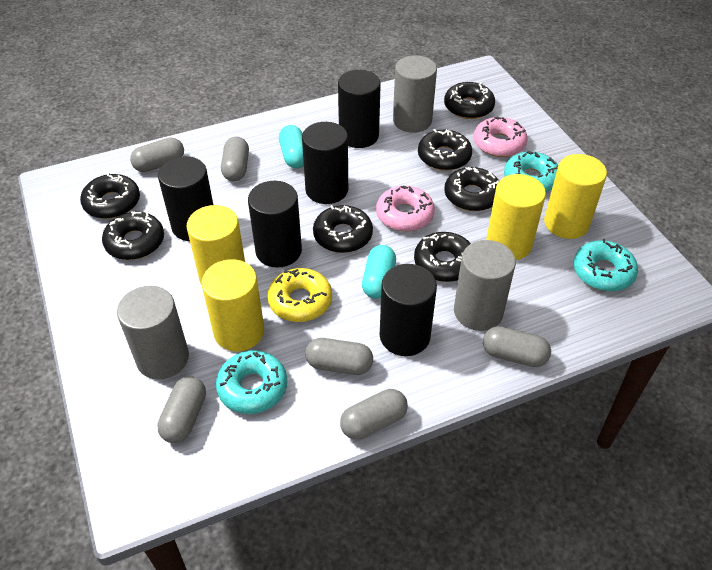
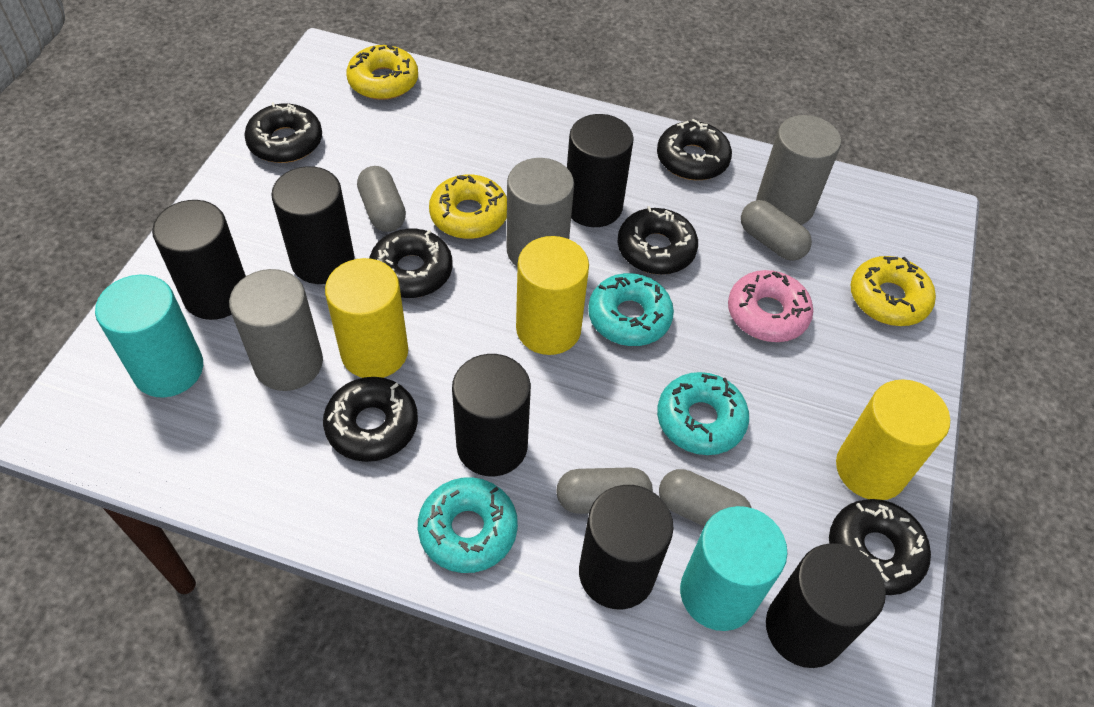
black cylinder: [158,156,213,241] [248,181,302,268] [302,122,348,204] [338,70,381,148] [380,264,437,356] = 5 -> [152,200,246,320] [271,166,354,284] [452,354,531,477] [567,114,634,227] [579,485,674,609] [766,543,886,668] = 6
black donut: [80,172,140,219] [102,211,164,260] [313,205,373,253] [414,232,471,282] [418,129,472,171] [444,82,495,119] [445,167,499,211] = 7 -> [244,102,322,163] [323,377,418,462] [369,229,452,298] [618,206,698,275] [657,119,732,180] [829,499,931,595] = 6
grey capsule: [130,138,184,172] [157,376,206,443] [221,137,249,181] [305,338,373,375] [340,389,408,440] [483,326,551,367] = 6 -> [357,166,406,232] [556,467,653,514] [659,469,751,526] [741,200,812,261] = 4
pink donut: [376,185,435,231] [474,117,528,157] = 2 -> [728,270,813,342] = 1
turquoise capsule: [279,125,304,168] [362,245,396,299] = 2 -> none = 0
turquoise cylinder: none = 0 -> [95,275,203,397] [680,506,787,631] = 2
yellow cylinder: [187,205,245,285] [202,259,265,352] [486,174,546,260] [544,154,607,239] = 4 -> [325,258,408,378] [516,236,589,355] [836,379,950,500] = 3
yellow donut: [267,268,332,322] = 1 -> [346,45,418,100] [429,174,507,239] [851,256,936,326] = 3

